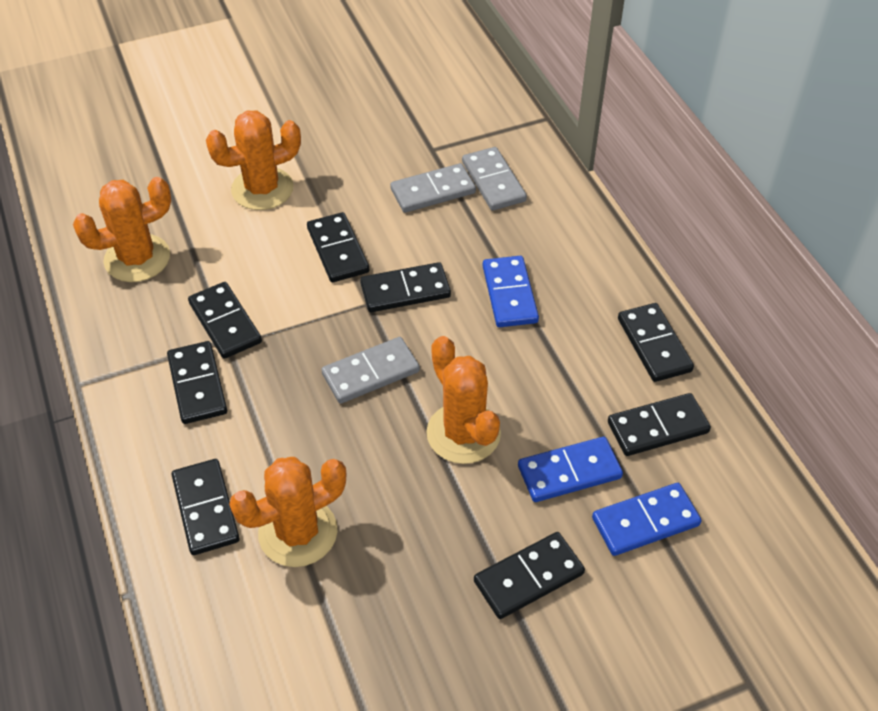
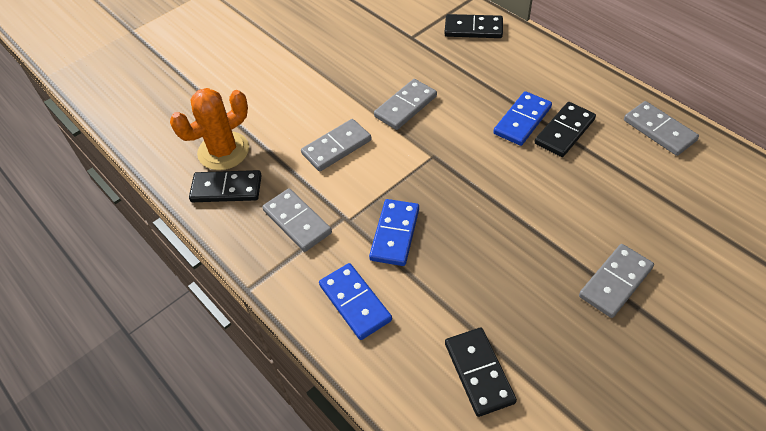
black domino: [167,341,227,424] [171,459,240,555] [188,282,262,359] [307,212,369,282] [360,262,451,312] [474,532,585,619] [608,393,711,456] [618,303,694,382] = 8 -> [189,170,262,202] [444,14,503,38] [445,327,517,417] [535,102,596,157] = 4
grey domino: [321,337,420,404] [390,163,476,213] [462,147,527,211] = 3 -> [262,188,332,252] [301,119,372,171] [374,79,437,130] [579,244,654,318] [624,101,699,156] = 5
orange cactus: [73,177,171,282] [206,110,301,210] [229,457,346,567] [426,336,501,464] = 4 -> [170,88,249,170] = 1

